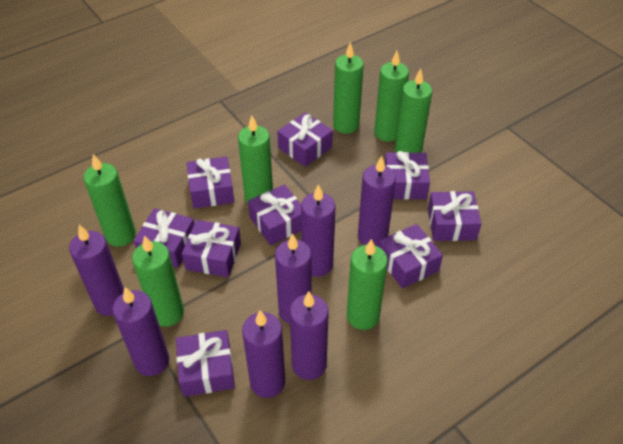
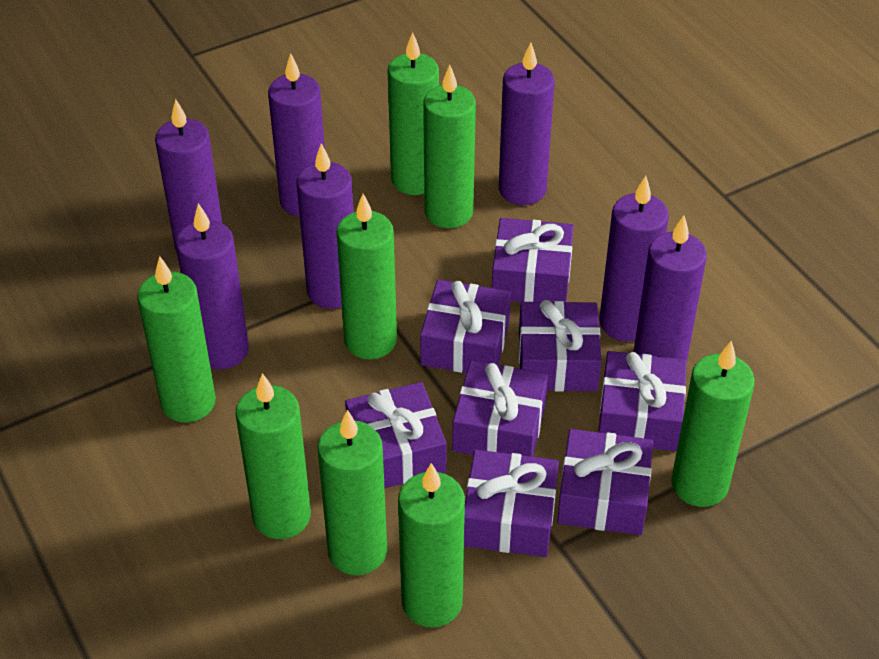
green candle: [83,154,136,247] [132,235,184,326] [238,116,273,203] [333,42,364,134] [347,239,388,330] [374,51,409,142] [395,69,432,153] = 7 -> [137,256,216,423] [235,373,311,539] [317,410,387,575] [336,194,397,360] [388,32,439,195] [398,463,465,628] [423,65,476,228] [671,340,755,507] = 8
purple gift: [134,208,194,268] [176,330,235,397] [182,220,241,277] [187,156,234,209] [248,184,301,245] [277,112,333,167] [379,224,443,289] [385,151,430,200] [428,191,481,241] = 9 -> [345,382,447,488] [420,280,511,373] [452,361,548,457] [464,450,559,557] [492,218,574,302] [519,300,602,392] [557,429,653,535] [598,351,687,451] = 8

